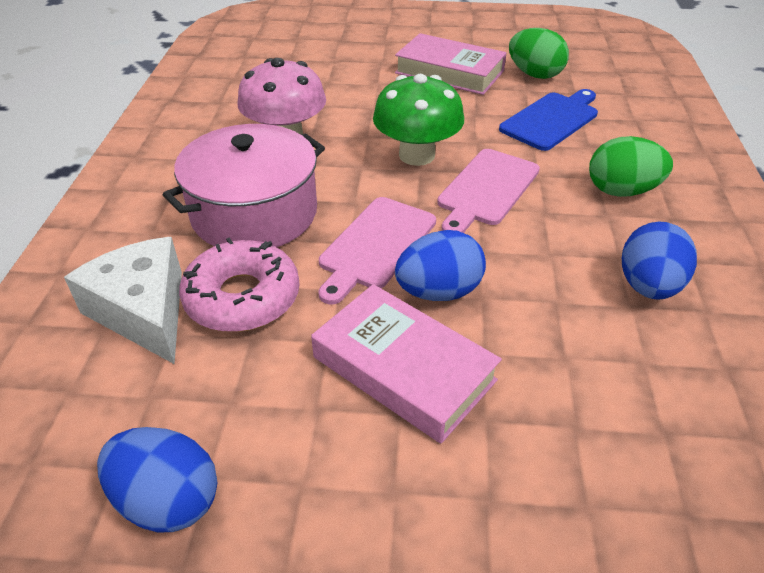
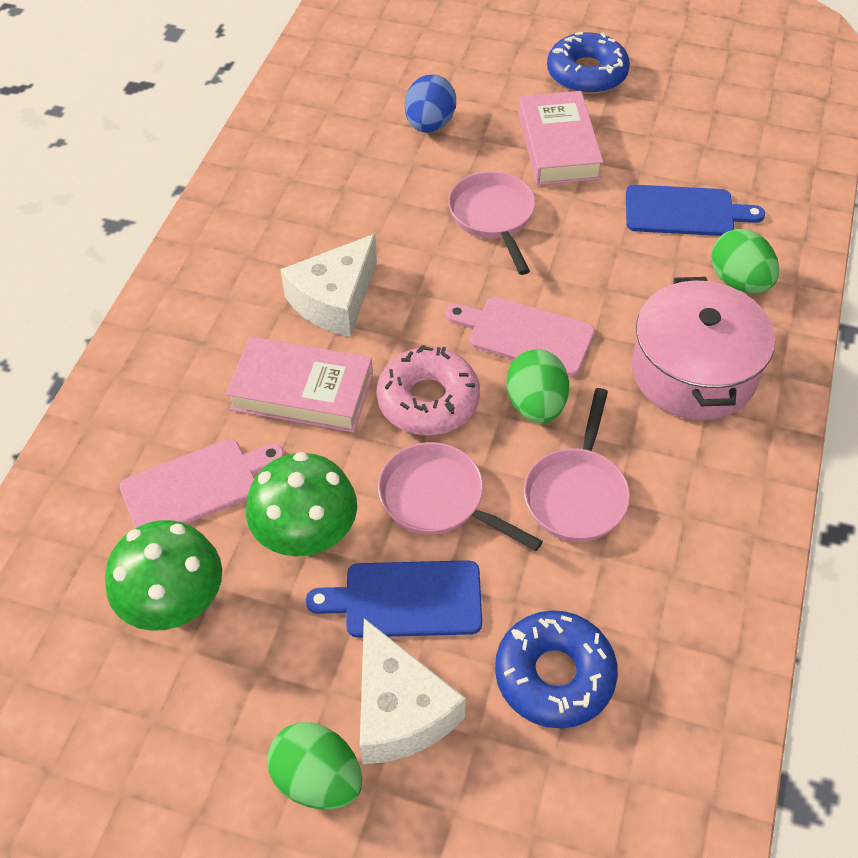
blue cutting board: [499,89,598,151] = 1 -> [306,560,482,637] [626,185,765,236] = 2
blue donut: none = 0 -> [495,610,618,728] [547,32,630,94] = 2
blue egg: [97,427,217,533] [395,230,486,301] [622,221,697,300] = 3 -> [405,75,456,133] = 1
green egg: [509,28,569,79] [589,136,673,197] = 2 -> [267,722,362,810] [506,349,569,423] [711,229,779,293] = 3
green mushroom: [373,74,464,166] = 1 -> [105,520,222,631] [246,452,357,557] = 2
pink mushroom: [238,58,326,135] = 1 -> none = 0
pink pan: none = 0 -> [378,442,543,551] [448,171,536,275] [524,388,630,542] = 3
white cheese: [64,237,182,364] = 1 -> [280,234,377,337] [360,618,466,764] = 2

